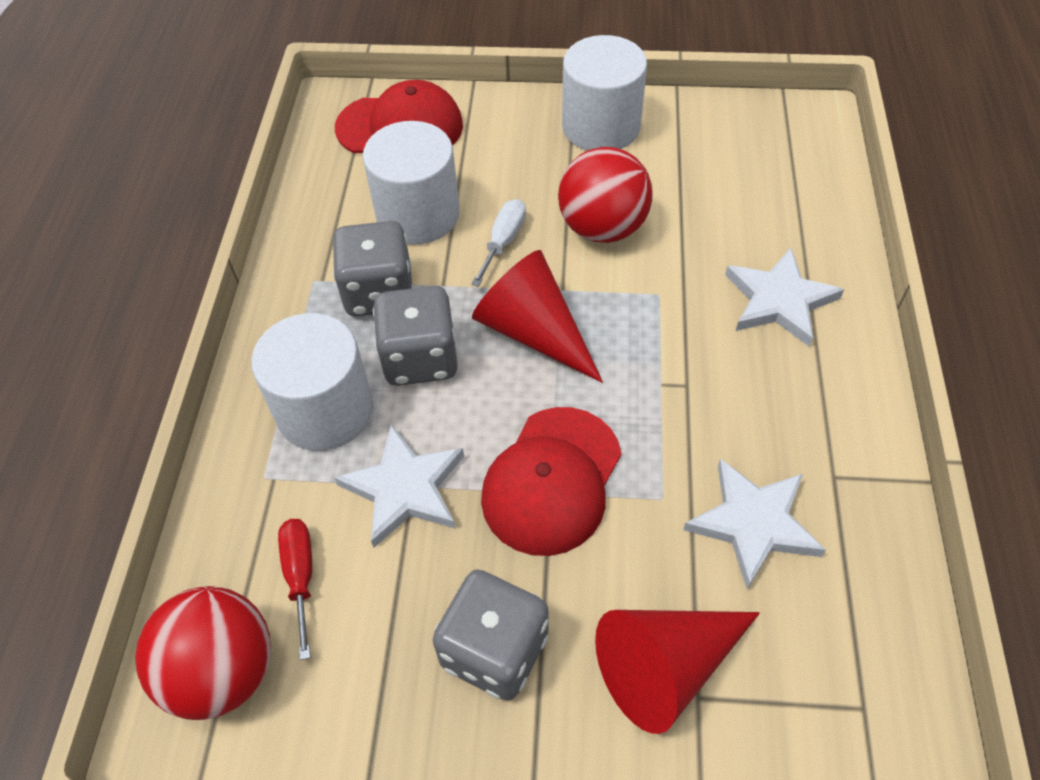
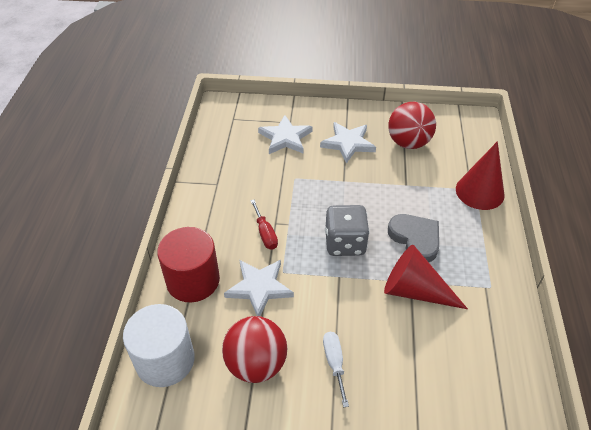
grey dice: [333,221,413,316] [373,286,458,386] [433,569,549,701] = 3 -> [325,205,370,256] = 1
grey heart: none = 0 -> [388,214,439,262] = 1
red cap: [335,80,463,153] [481,407,622,556] = 2 -> none = 0
red cylinder: none = 0 -> [157,227,220,302] = 1
white cylinder: [251,313,373,451] [363,121,460,245] [562,35,647,151] = 3 -> [123,304,195,387] = 1

